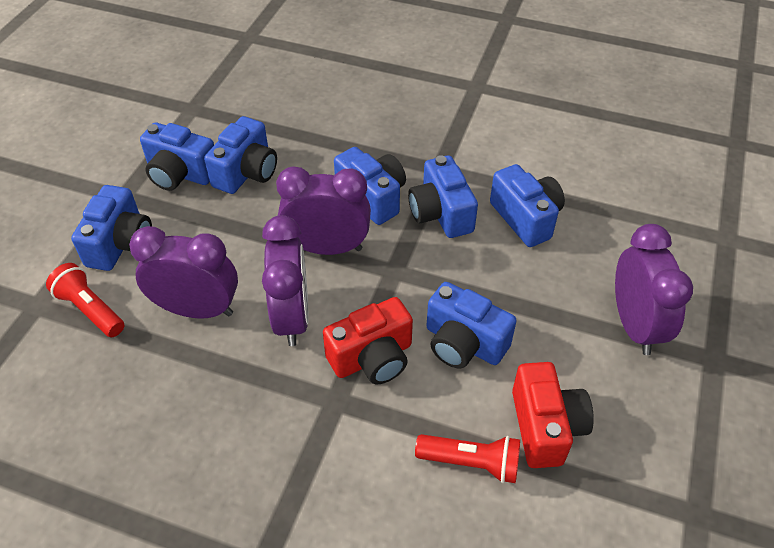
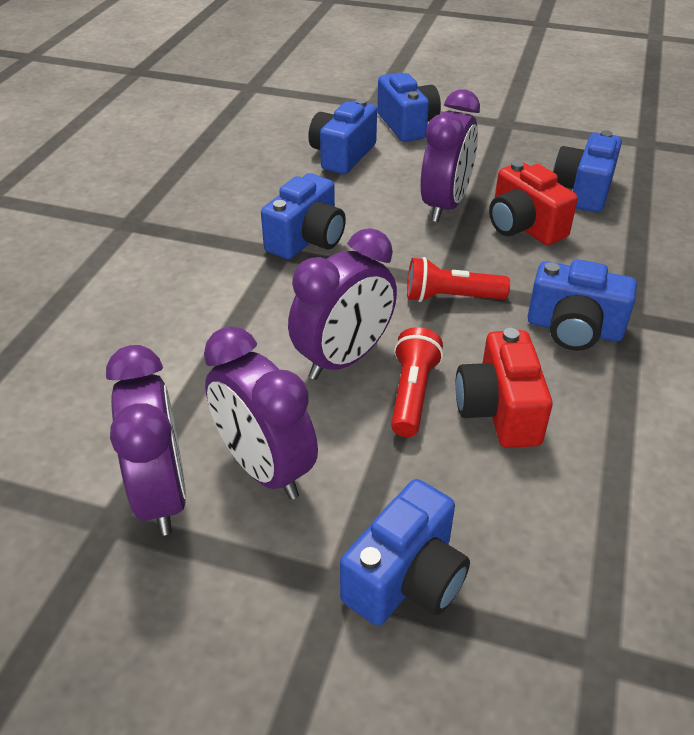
blue camera: [71,185,152,271] [140,123,214,191] [204,116,277,194] [334,147,406,225] [408,155,478,238] [426,282,517,369] [490,164,565,247] = 7 -> [261,173,346,259] [308,99,377,174] [340,479,470,626] [377,73,441,142] [527,259,637,351] [553,130,622,212] = 6

